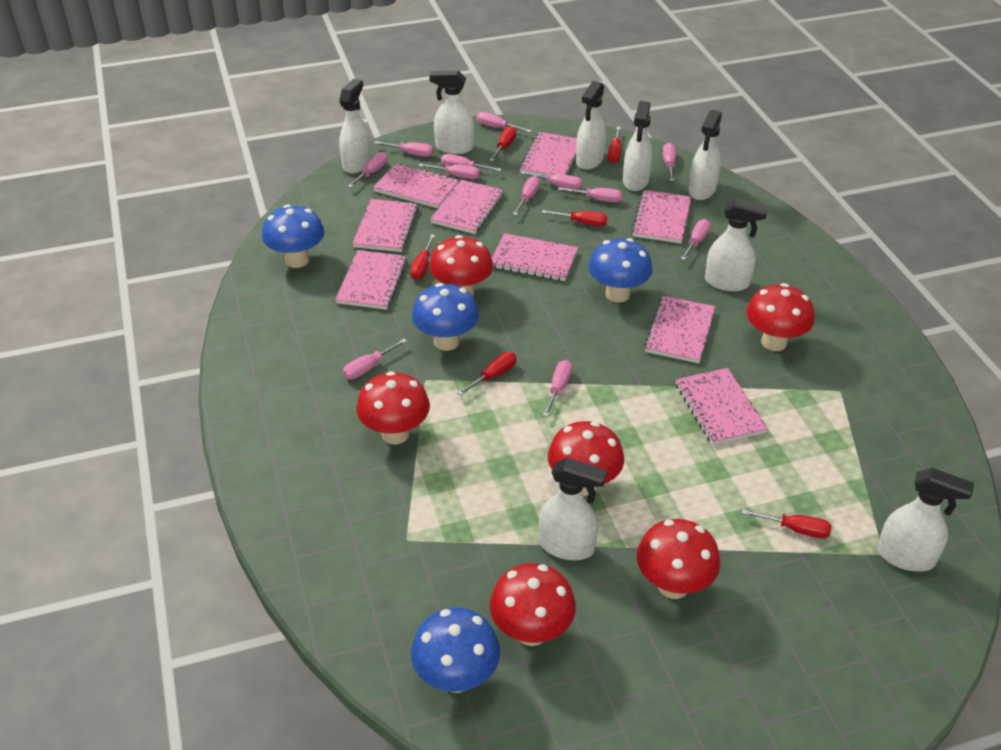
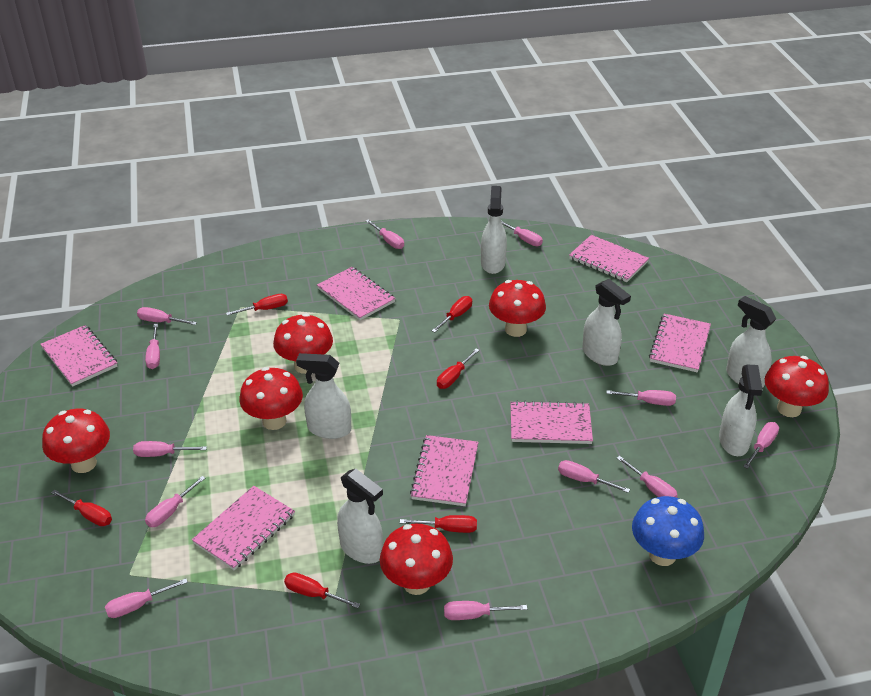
blue mushroom: [262,204,325,268] [411,607,500,693] [412,283,479,351] [588,238,653,303] = 4 -> [632,496,704,566] = 1
pink notebook: [335,250,408,310] [352,199,419,252] [373,163,459,208] [430,180,504,234] [492,233,578,281] [519,132,577,176] [631,190,691,243] [644,296,716,363] [676,368,768,445] = 9 -> [40,325,118,387] [192,486,295,570] [317,267,395,320] [410,435,479,506] [511,400,593,444] [569,235,649,282] [649,314,711,372] = 7
white spray bottle: [339,79,371,174] [429,71,474,154] [539,457,607,560] [576,81,606,170] [623,101,652,191] [688,110,722,200] [705,198,768,292] [877,468,974,571] = 8 -> [296,353,351,439] [337,469,383,564] [481,186,507,274] [582,279,631,366] [719,365,763,456] [726,296,776,388] = 6

